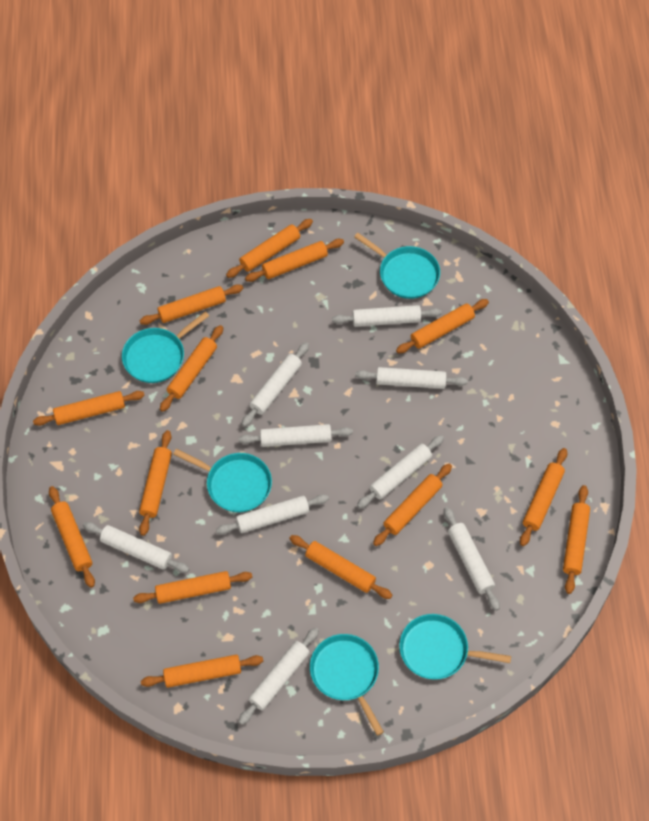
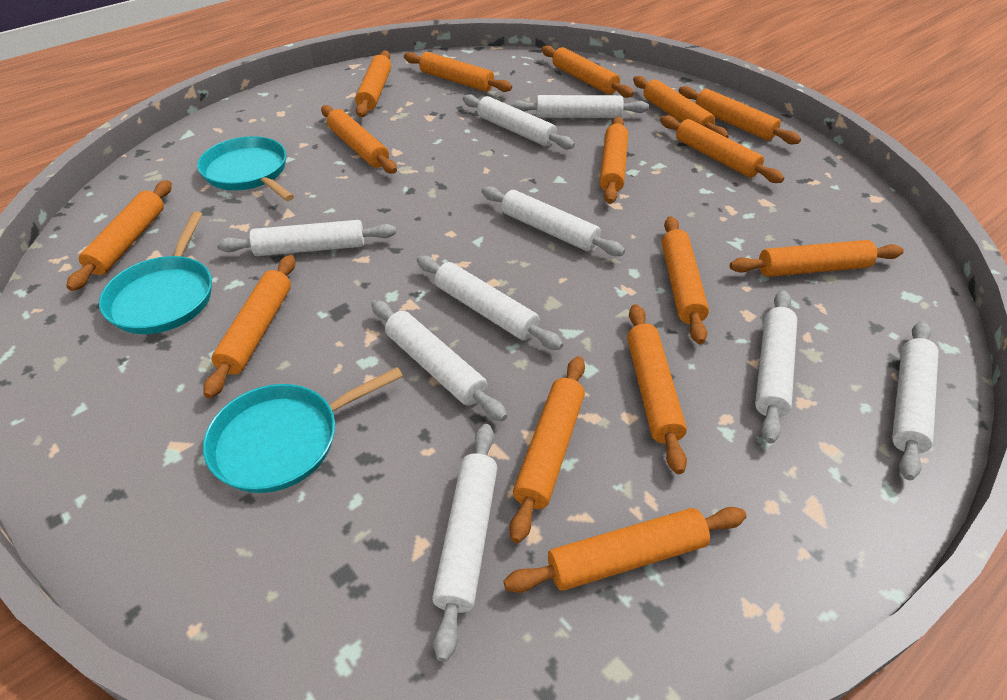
orange rolling pin: [33,391,145,426] [49,486,95,588] [133,571,252,604] [139,284,243,325] [139,430,172,536] [141,655,263,688] [160,325,223,412] [226,219,313,278] [245,239,344,282] [289,535,393,599] [373,464,452,546] [396,299,489,353] [520,448,567,546] [563,485,590,594] = 14 -> [67,180,172,291] [203,255,295,398] [321,105,397,174] [355,50,391,117] [404,52,512,92] [503,507,747,593] [509,356,585,543] [541,45,634,98] [599,117,628,204] [627,304,687,474] [633,76,729,138] [660,115,784,183] [662,216,709,344] [678,86,801,144] [730,240,904,277] = 15
turquoise pan: [122,311,209,383] [173,449,272,512] [310,634,384,736] [354,233,440,299] [399,614,511,680] = 5 -> [99,212,212,334] [197,136,294,201] [203,367,403,493] = 3

